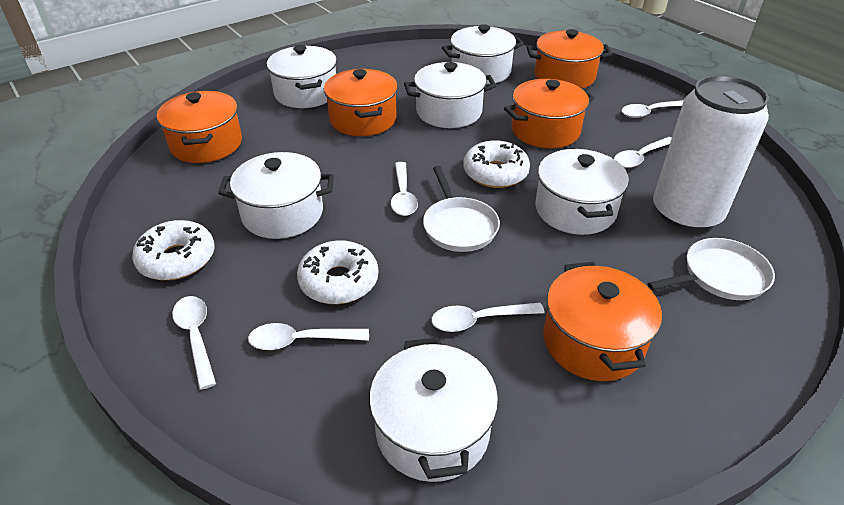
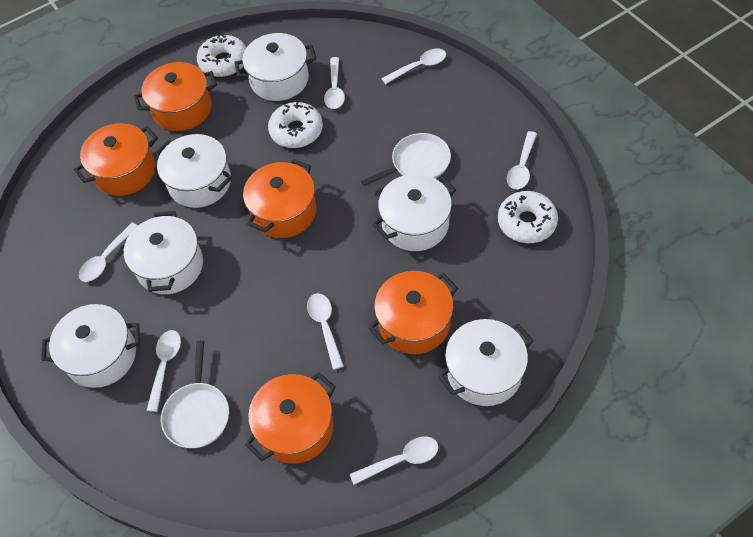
white can: [653,75,769,231] = 1 -> none = 0
white spoon: [172,296,216,390] [248,323,369,350] [391,162,418,216] [431,303,545,332] [614,137,672,168] [621,100,684,118] = 6 -> [79,222,138,282] [146,330,181,412] [307,293,344,370] [324,57,345,109] [350,436,439,485] [381,48,446,84] [507,131,537,189] = 7

